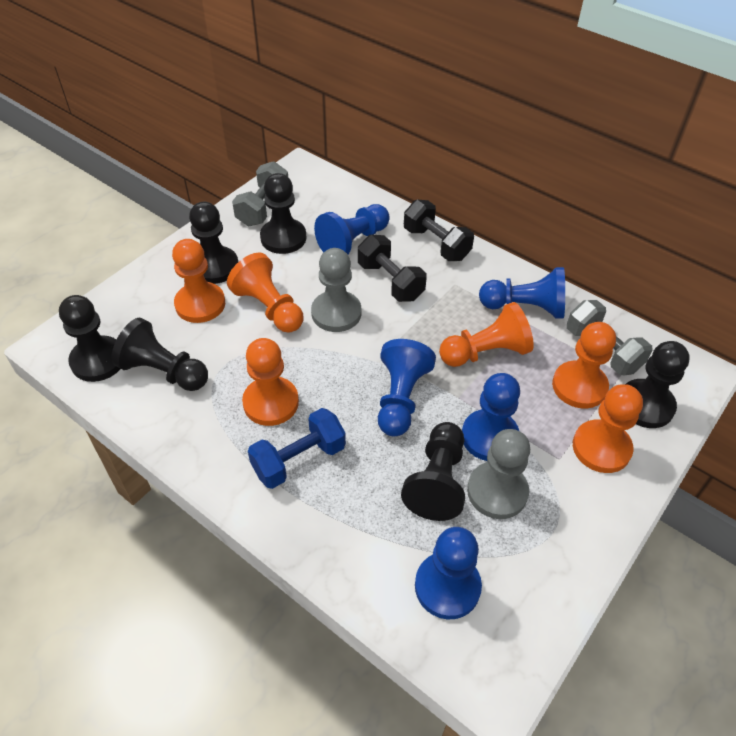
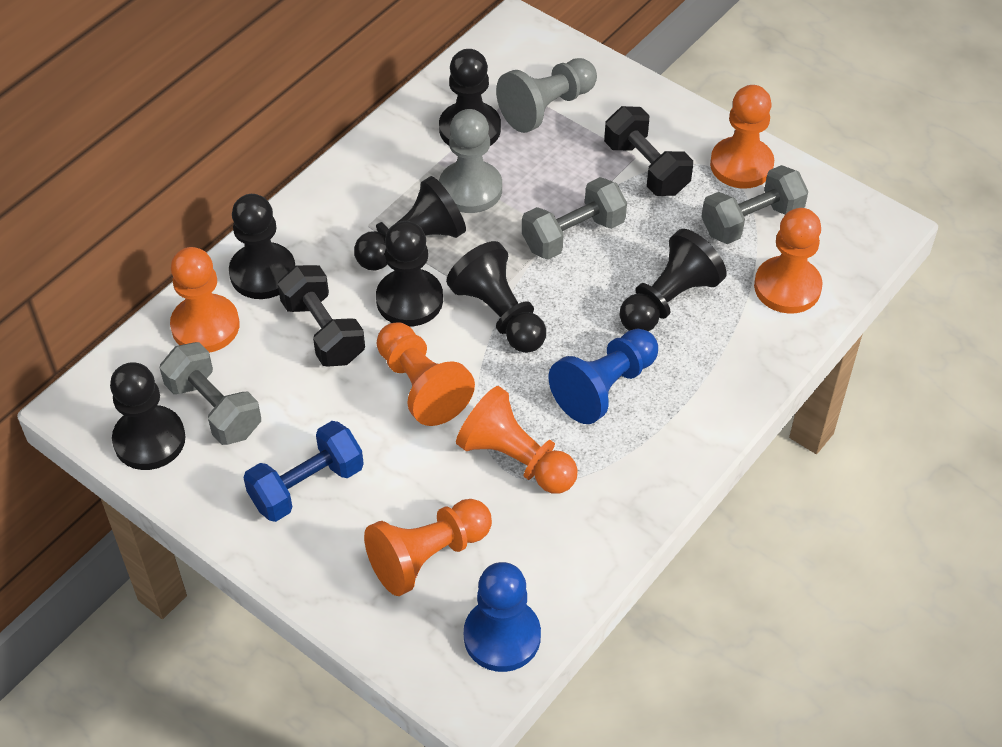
black pawn: [59,295,120,382] [111,318,208,391] [189,202,238,284] [260,173,306,254] [401,422,465,521] [626,341,690,428] = 6 -> [110,363,186,470] [229,194,295,299] [354,176,466,271] [376,221,443,327] [439,49,501,146] [446,241,546,353] [619,229,726,331] = 7
blue pawn: [314,204,390,254] [378,339,436,436] [415,527,482,619] [462,373,520,461] [479,267,565,319] = 5 -> [464,562,541,672] [549,329,658,424] = 2
grey dumbbell: [232,161,288,226] [567,300,653,375] = 2 -> [160,342,261,445] [522,177,627,259] [701,165,808,244] = 3

